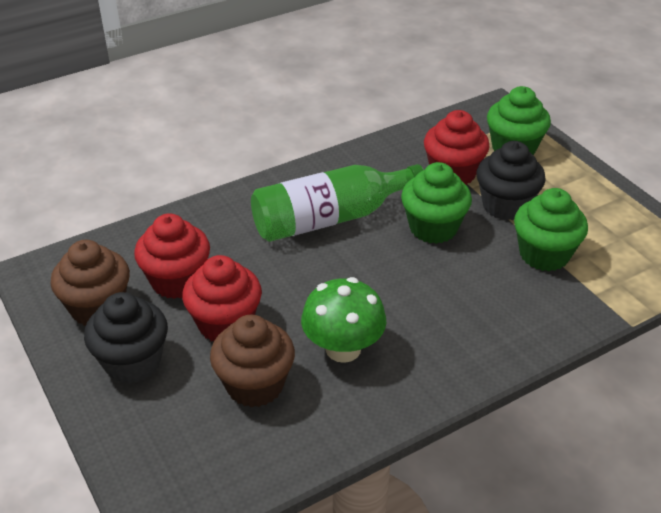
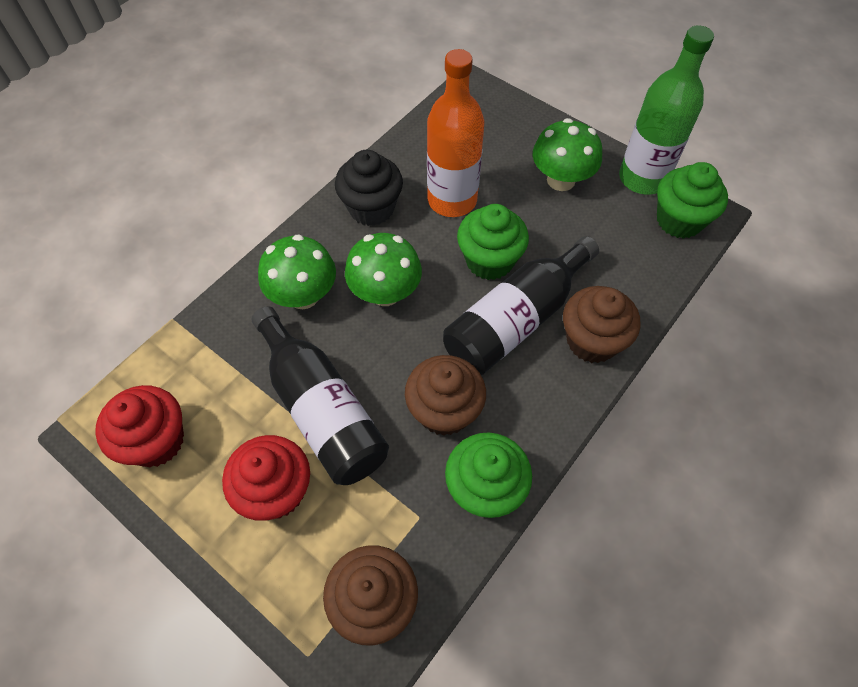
black bottle: none = 0 -> [252,306,389,485] [443,236,599,375] = 2
black cupcake: [84,292,168,383] [477,141,546,220] = 2 -> [335,150,403,226] = 1
brown cupcake: [51,240,130,326] [210,315,295,408] = 2 -> [323,545,418,645] [405,355,486,436] [563,286,640,363] = 3
green mushroom: [301,277,386,363] = 1 -> [258,234,336,309] [345,233,422,306] [533,118,602,191] = 3
orange bottle: none = 0 -> [427,49,484,217] = 1
red cupcake: [134,213,210,299] [182,255,262,341] [424,110,489,185] = 3 -> [95,385,184,467] [222,435,310,521] = 2

